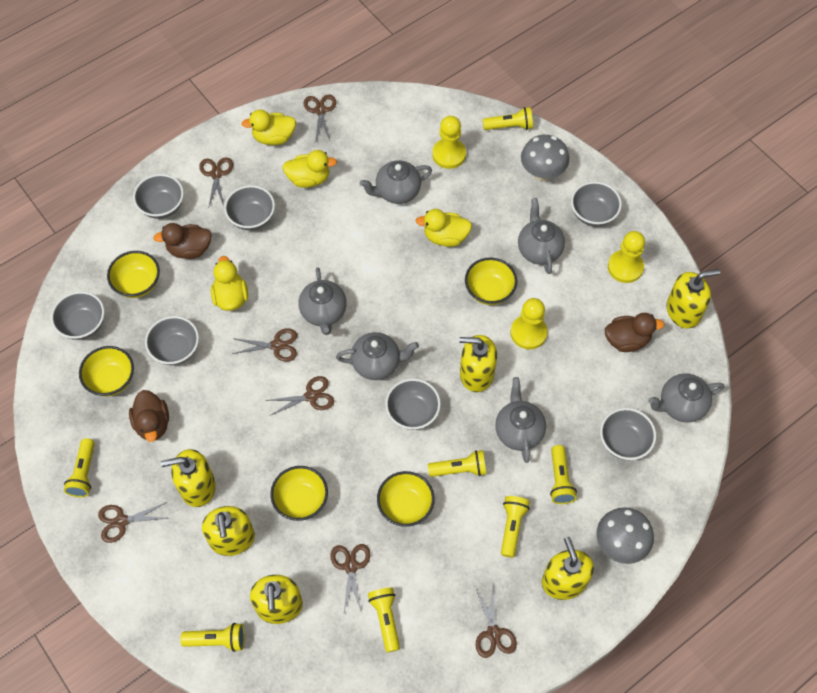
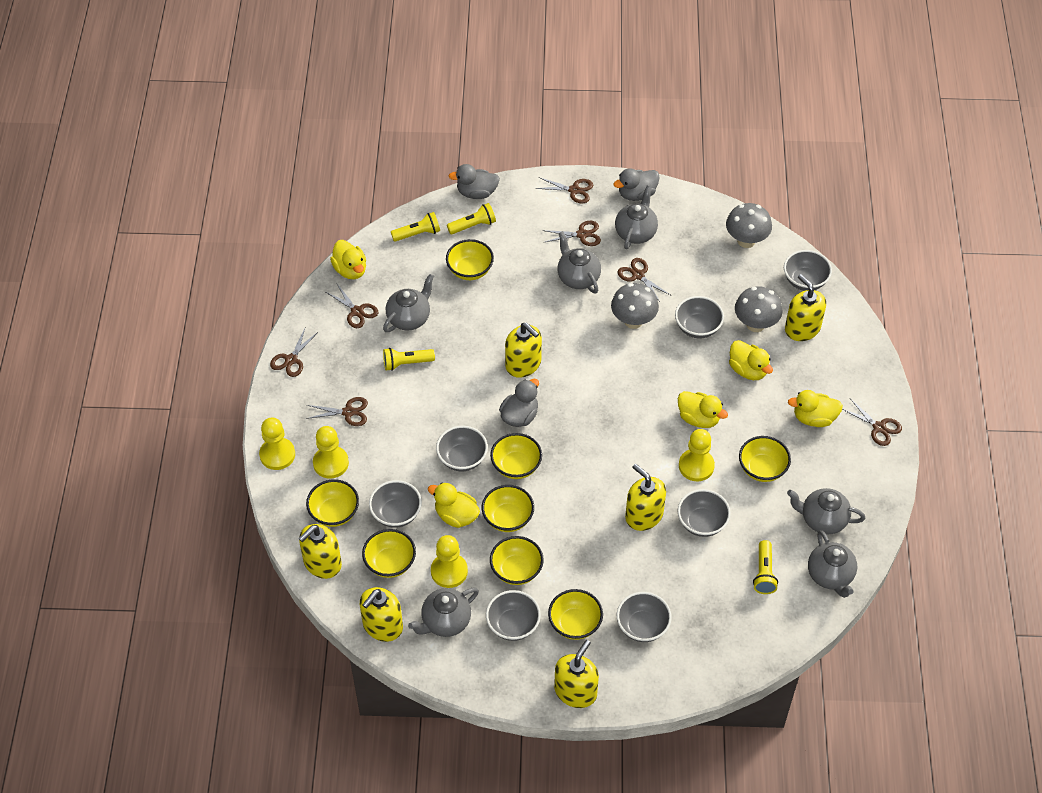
brown duck: [129,390,169,442] [153,223,212,259] [605,313,664,352] = 3 -> none = 0
grey duck: none = 0 -> [449,164,500,199] [499,379,539,427] [613,168,660,201] = 3
grey mushroom: [521,135,569,181] [596,507,654,564] = 2 -> [611,283,659,329] [726,203,772,248] [735,286,783,332] = 3
yellow bowl: [79,346,134,396] [107,251,160,298] [270,466,328,521] [377,471,435,527] [465,258,517,305] = 5 -> [306,479,359,527] [362,529,416,578] [446,239,494,280] [482,485,534,532] [490,433,542,479] [490,536,544,585] [548,589,603,640] [739,436,791,482] = 8
yellow duck: [211,256,248,311] [242,110,296,145] [283,150,337,188] [416,209,472,247] = 4 -> [330,240,366,279] [428,483,480,528] [678,391,728,428] [729,340,773,380] [788,390,843,427] = 5
yellow flashlight: [64,438,95,497] [180,623,245,652] [368,588,400,653] [428,450,486,477] [483,107,533,130] [501,496,530,558] [550,445,577,504] = 7 -> [383,348,435,371] [391,212,440,242] [447,203,496,234] [753,540,778,594] = 4
yellow pawn: [432,116,466,169] [510,298,548,349] [608,231,645,283] = 3 -> [259,418,295,470] [313,426,349,478] [431,535,468,588] [679,429,715,481] = 4

